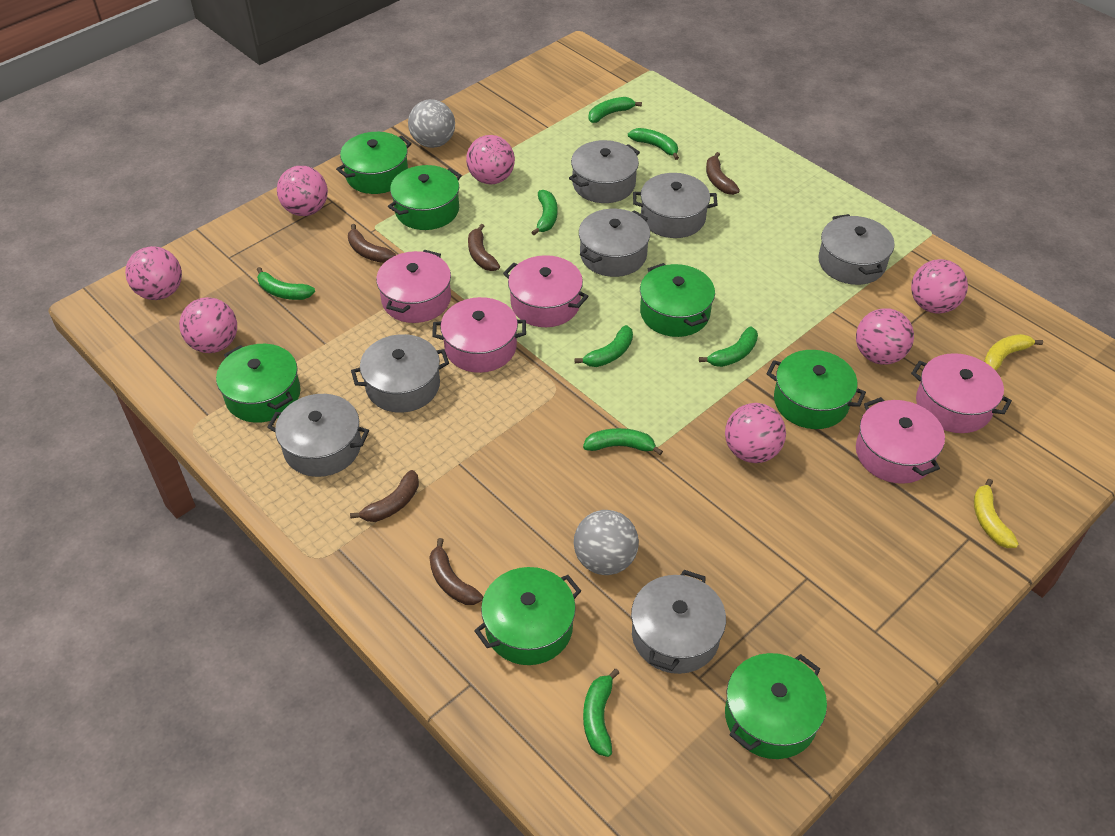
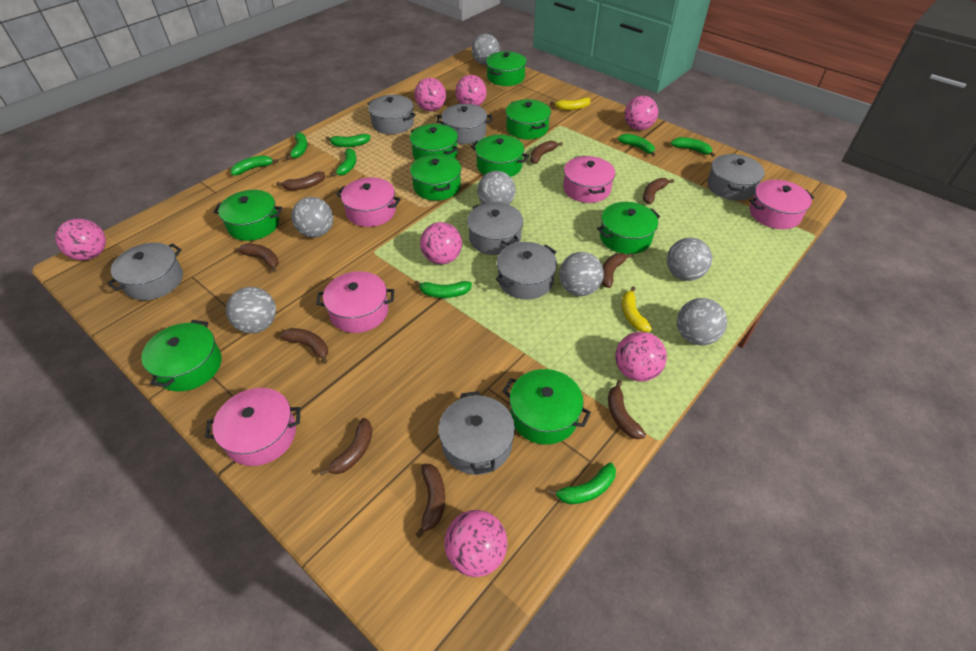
brown banana: [348,224,396,263] [350,470,419,522] [429,538,483,605] [468,224,500,271] [706,152,740,195] = 5 -> [238,244,279,273] [276,172,325,190] [280,328,328,364] [319,418,372,475] [415,464,445,538] [530,140,563,164] [601,253,633,288] [608,380,646,439] [643,178,674,204] = 9
green pot: [216,344,301,423] [336,132,412,194] [388,165,461,230] [474,567,581,665] [640,263,715,337] [725,653,827,759] [767,350,866,429] = 7 -> [141,320,222,392] [213,190,282,241] [410,124,458,160] [410,154,461,201] [471,135,529,177] [486,51,527,86] [502,369,591,445] [506,99,551,139] [597,202,660,254] = 9
grey ball: [408,99,455,148] [574,510,639,575] = 2 -> [226,287,276,333] [291,197,333,238] [472,34,500,65] [477,171,515,205] [559,252,604,296] [667,238,712,281] [677,298,727,345] = 7

